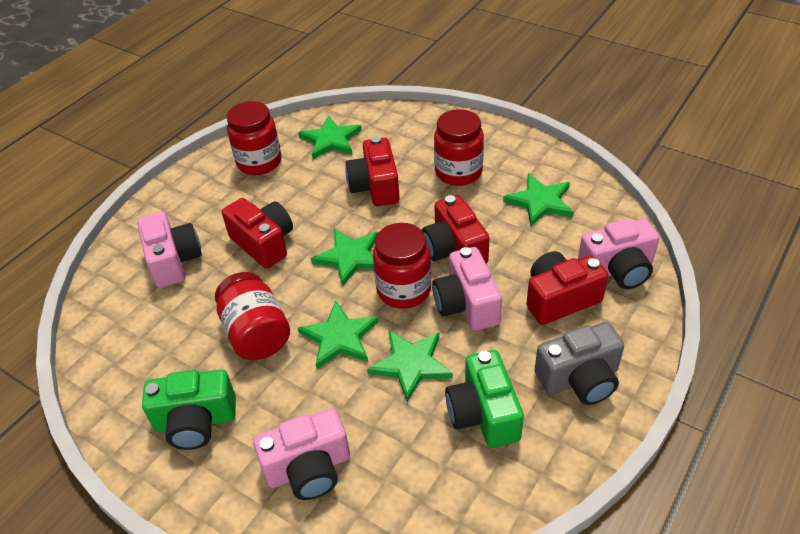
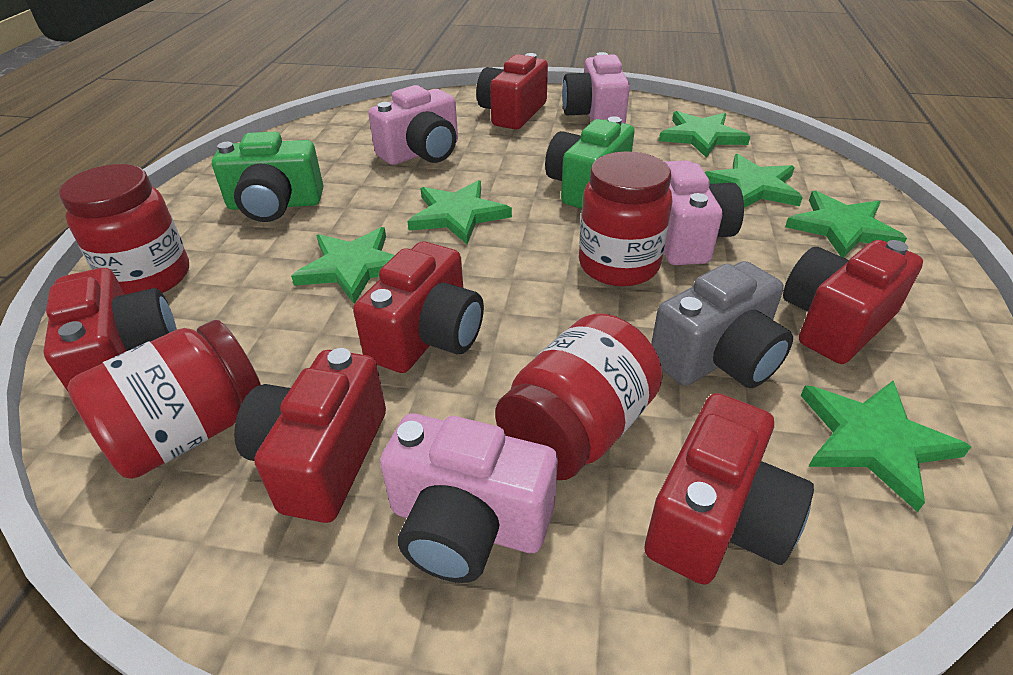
green star: [298,116,362,159] [298,301,379,369] [311,229,378,286] [367,330,453,402] [503,174,574,226] = 5 -> [291,227,395,304] [407,180,512,244] [659,111,750,158] [705,154,803,208] [785,191,907,258] [801,381,971,512] = 6
red camera: [222,198,293,269] [345,136,400,206] [422,195,490,264] [526,251,608,325] = 4 -> [43,268,177,391] [234,348,386,523] [353,241,484,373] [476,53,548,129] [644,393,814,585] [783,240,923,364] = 6

